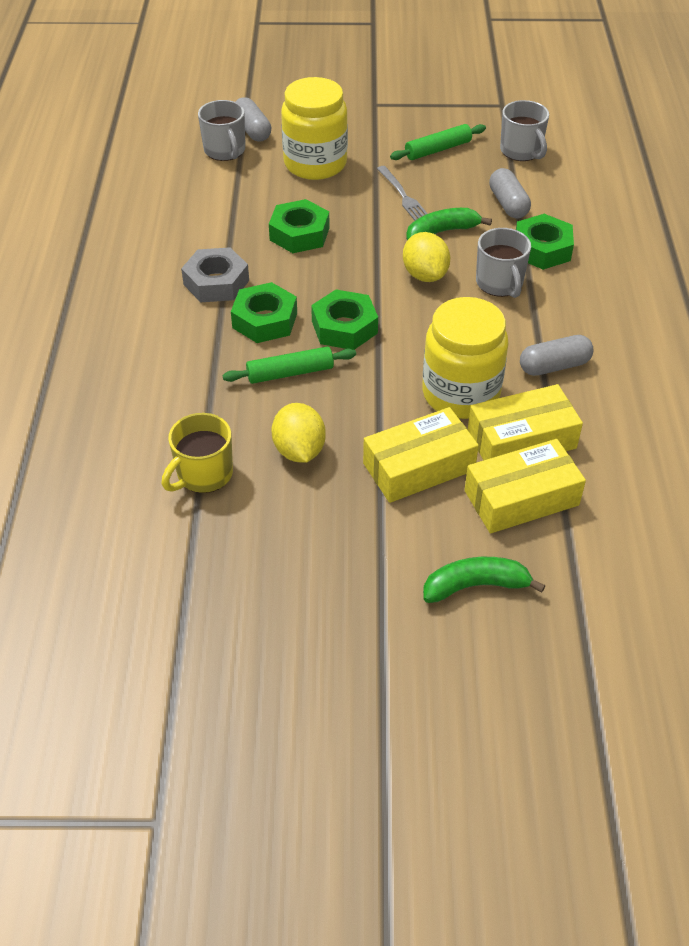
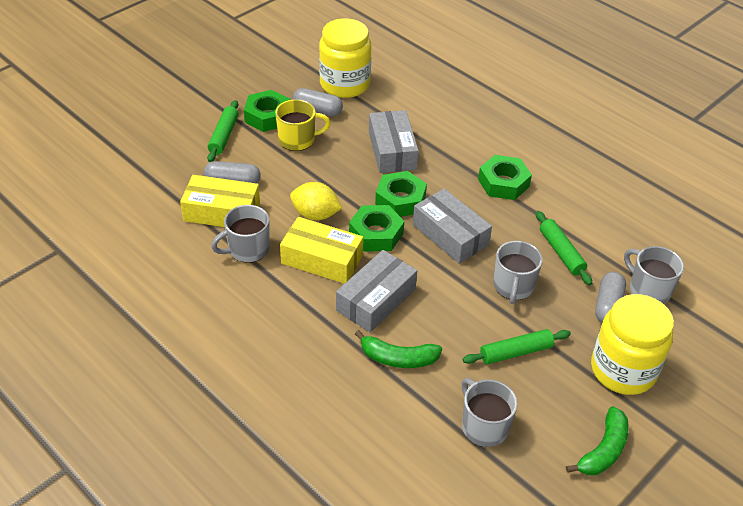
green rolling pin: [223,346,356,384] [390,124,486,160] = 2 -> [207,100,239,162] [463,329,571,364] [536,211,592,285] = 3
grey box: none = 0 -> [336,250,417,332] [369,110,419,173] [413,188,492,264] = 3
grey fork: [377,166,428,221] = 1 -> none = 0
grey mug: [198,100,245,161] [476,228,531,298] [500,100,549,161] = 3 -> [211,205,269,263] [462,378,517,447] [493,241,543,304] [624,246,684,304] = 4
grey nut: [181,247,249,302] = 1 -> none = 0
yellow box: [363,407,479,503] [465,439,586,533] [468,384,583,460] = 3 -> [180,175,260,227] [280,217,363,284] = 2
yellow lemon: [272,403,326,463] [403,232,450,282] = 2 -> [290,182,342,220] = 1

